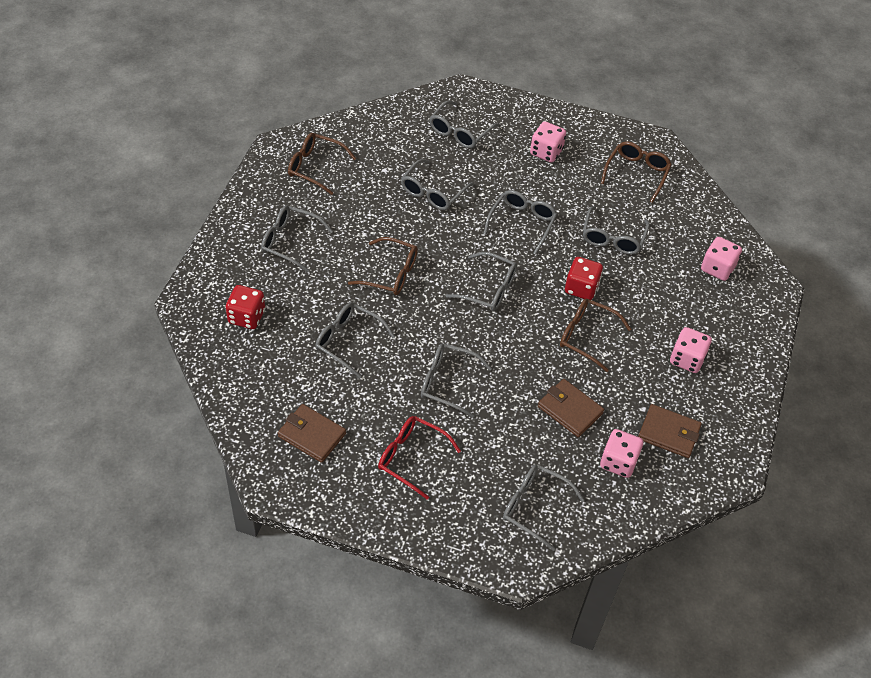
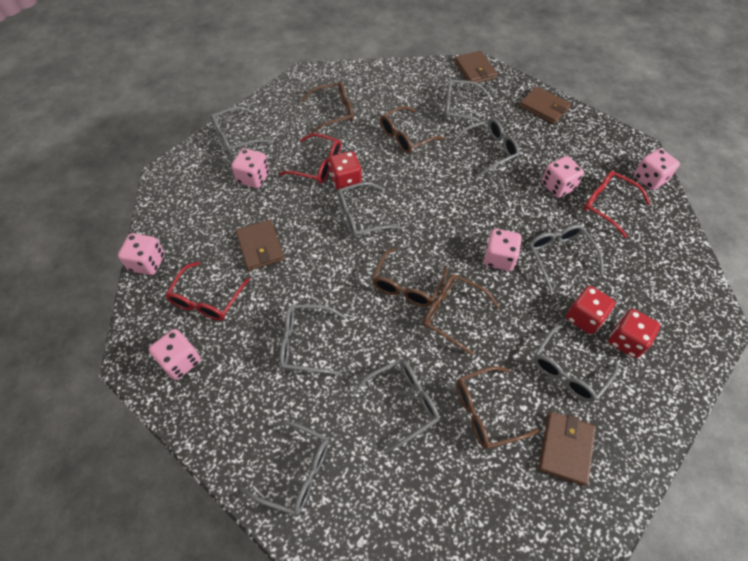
brown glasses: [288,133,356,195] [348,237,418,296] [560,298,631,372] [601,142,672,203] = 4 -> [301,82,354,133] [372,248,448,307] [380,106,444,154] [423,275,499,355] [456,366,539,449] = 5
brown wallet: [278,404,346,463] [538,379,604,437] [638,404,702,458] = 3 -> [235,220,284,271] [454,51,498,85] [519,86,571,124] [538,412,596,486] = 4
pink dice: [530,121,566,163] [600,429,643,478] [670,327,712,373] [701,237,742,281] = 4 -> [118,233,165,275] [149,329,201,380] [231,148,269,188] [484,229,522,271] [542,156,584,198] [634,148,680,190] = 6
red dice: [226,285,265,329] [565,257,603,300] = 2 -> [329,151,362,190] [566,286,616,334] [608,309,660,358] = 3
red glasses: [378,416,461,500] = 1 -> [165,261,250,321] [279,133,341,184] [584,171,651,238] = 3

